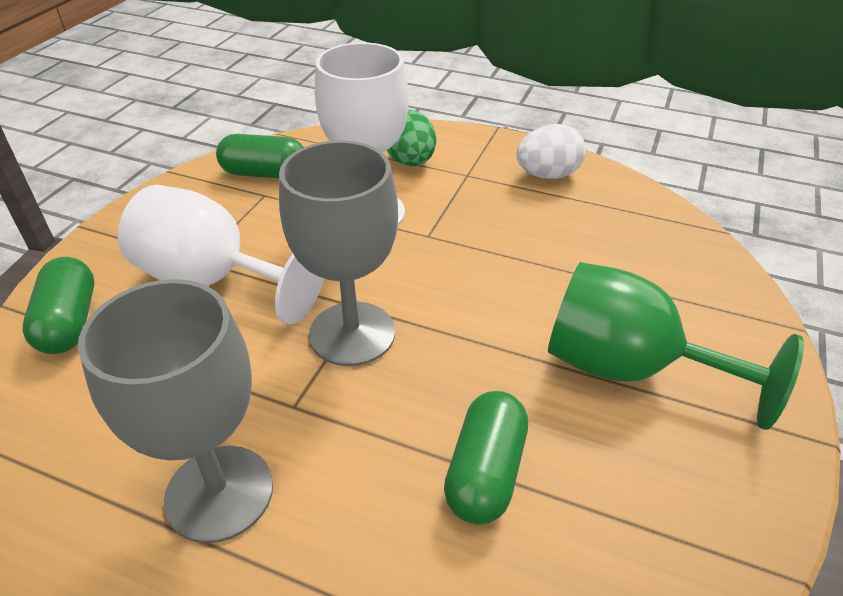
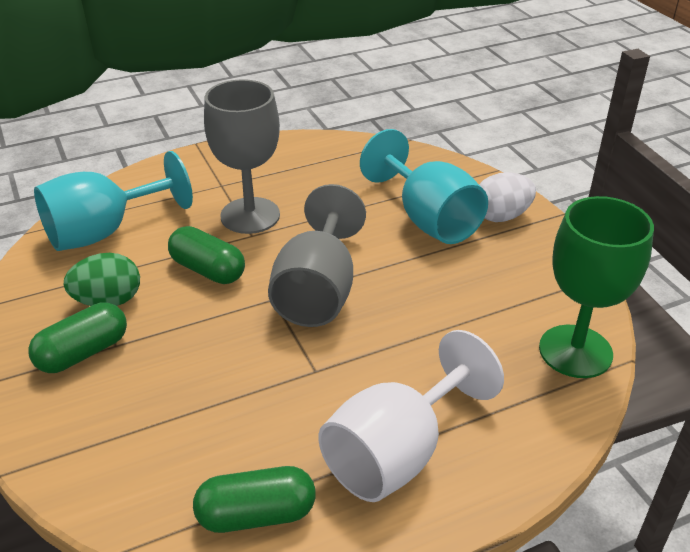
turquoise goblet: none = 0 -> [34,151,193,251] [360,129,488,244] = 2
white goblet: [118,185,324,324] [315,42,409,225] = 2 -> [318,330,504,502] = 1

